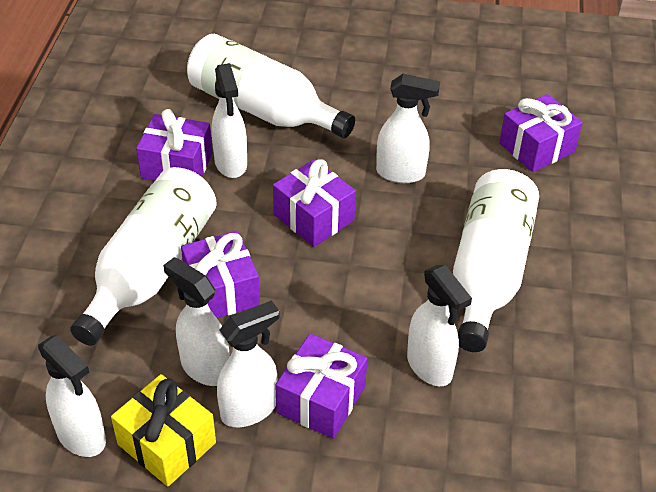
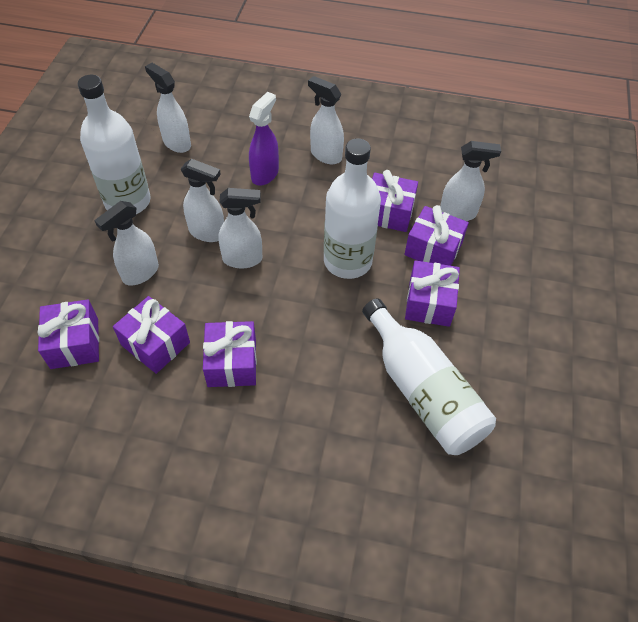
purple gift: [136,109,212,181] [181,231,260,318] [273,159,356,247] [275,334,367,439] [499,94,583,172] = 5 -> [37,300,99,369] [113,296,190,374] [203,321,257,387] [372,170,418,232] [404,205,469,266] [405,260,460,327] = 6
purple spray bottle: none = 0 -> [249,92,279,185] = 1
yellow gift: [111,374,216,487] = 1 -> none = 0

